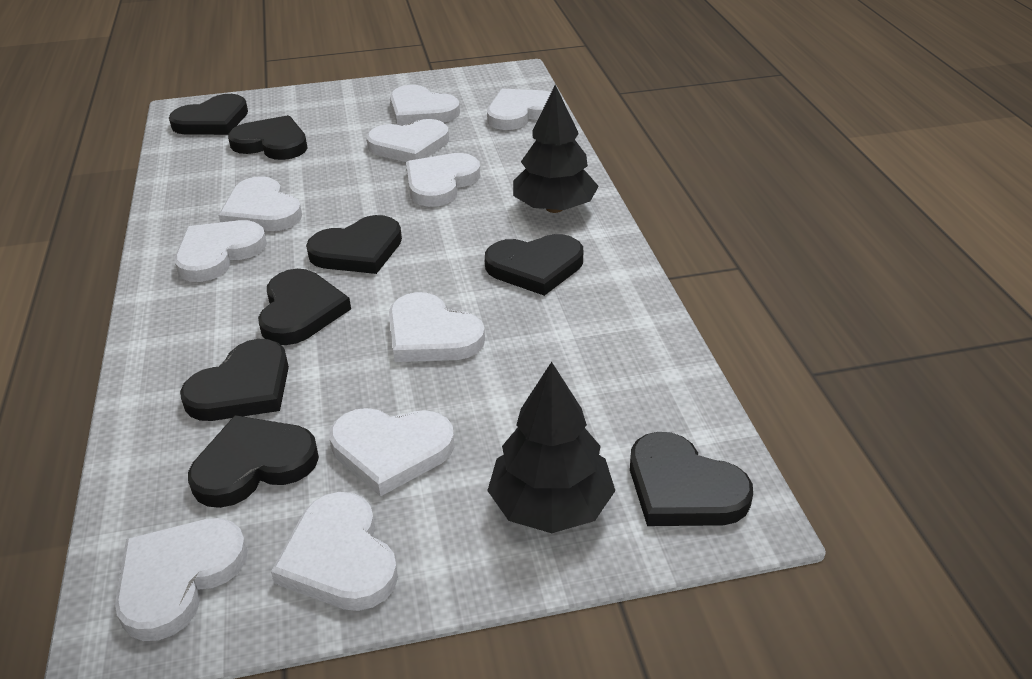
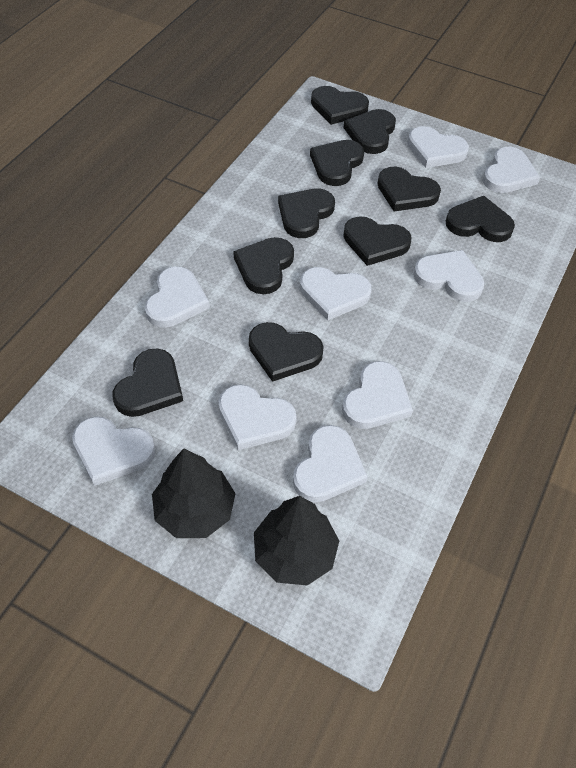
black heart: [169,94,248,135] [180,339,289,421] [188,415,319,508] [228,115,307,160] [258,269,351,345] [306,215,402,274] [485,234,583,296] [630,432,753,526] = 8 -> [112,349,183,417] [233,237,294,294] [249,322,324,382] [278,188,335,238] [310,140,364,186] [311,86,369,125] [343,109,396,154] [343,216,411,266] [377,167,441,211] [446,196,515,242] = 10
white heart: [115,518,248,641] [175,220,267,282] [218,176,302,231] [271,492,398,611] [329,408,455,497] [366,119,449,162] [389,292,485,362] [390,85,460,125] [406,153,480,207] [487,89,551,130] = 10 -> [72,416,155,486] [145,266,210,328] [218,384,297,450] [293,425,368,502] [300,267,372,321] [342,361,413,429] [408,126,469,168] [413,250,484,302] [483,147,540,193] = 9

